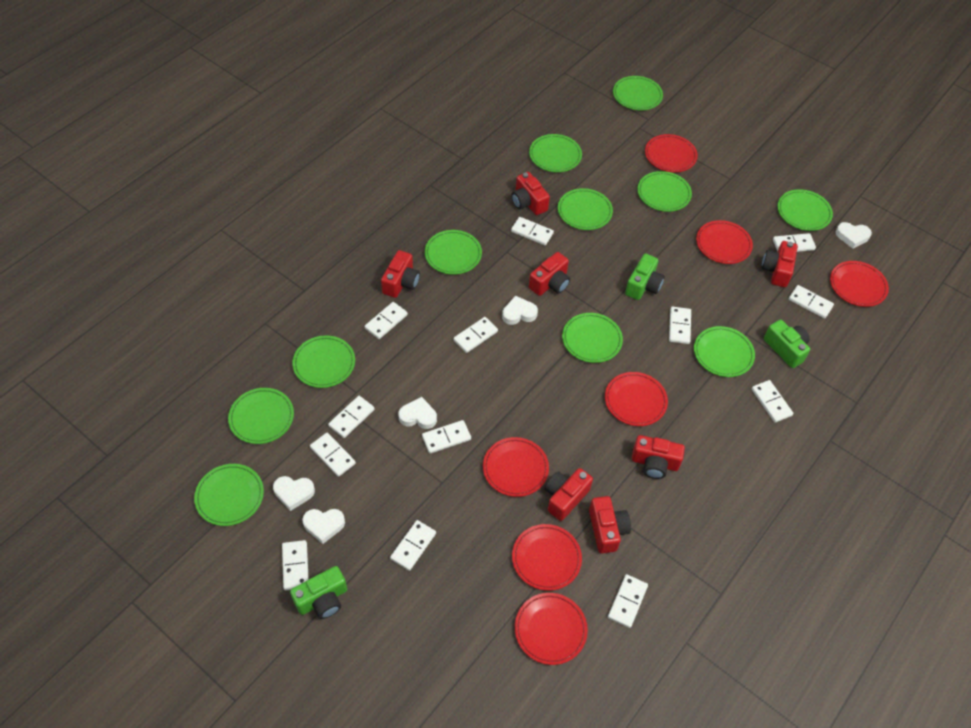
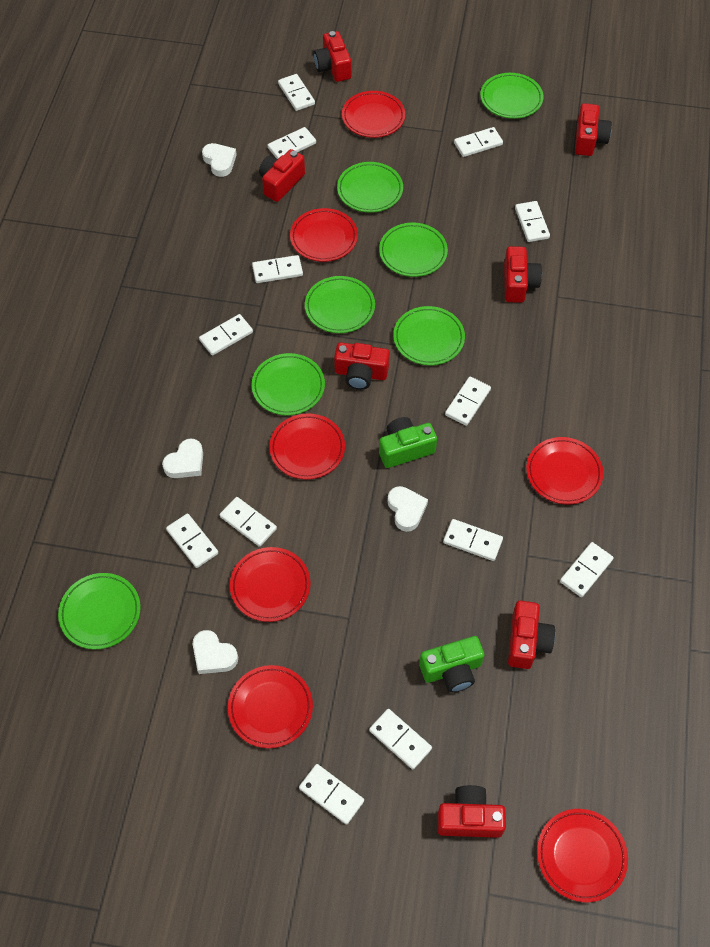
green camera: [290,566,347,619] [625,253,665,300] [764,320,810,368] = 3 -> [379,417,437,468] [419,636,484,693] = 2
green plate: [194,464,264,526] [228,388,294,444] [292,335,355,388] [425,230,482,275] [529,134,582,172] [558,188,613,230] [562,313,623,363] [613,76,663,110] [637,171,692,212] [694,326,755,377] [777,189,833,231] = 11 -> [58,573,141,649] [252,353,325,415] [305,276,375,333] [337,162,403,213] [379,223,448,277] [393,306,465,365] [480,73,543,119] = 7
white heart: [273,476,315,511] [302,509,345,544] [398,397,437,429] [502,296,538,325] [835,222,872,249] = 5 -> [162,438,203,478] [193,630,238,674] [202,143,237,177] [388,486,428,532] = 4

